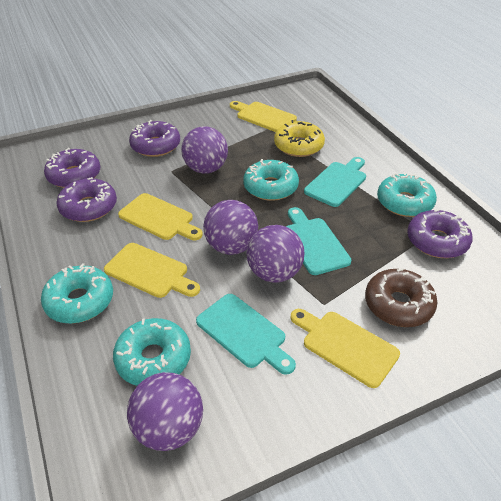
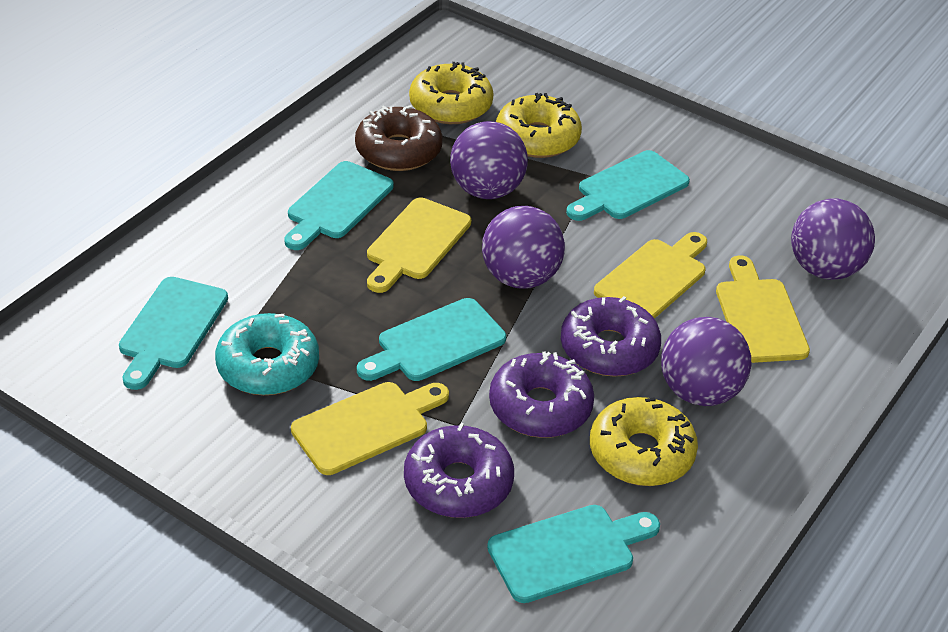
purple donut: [44,148,100,188] [57,177,117,222] [129,120,180,157] [407,209,472,258] = 4 -> [404,423,514,518] [489,351,594,438] [561,296,661,377] = 3
turquoise cutting board: [196,294,296,375] [286,207,352,275] [304,157,366,207] = 3 -> [119,277,228,390] [284,161,393,250] [357,298,506,381] [487,505,660,603] [566,150,690,221] = 5
turquoise donut: [41,263,113,324] [113,318,191,386] [243,159,299,201] [377,172,437,217] = 4 -> [215,313,319,395] = 1
yellow donut: [274,120,325,157] = 1 -> [409,62,494,124] [496,93,582,158] [590,397,698,486] = 3

